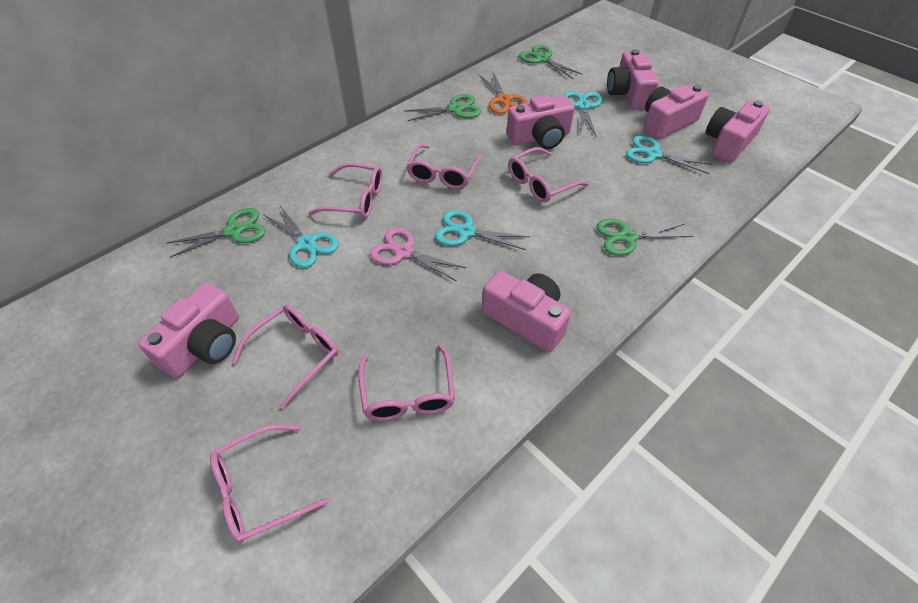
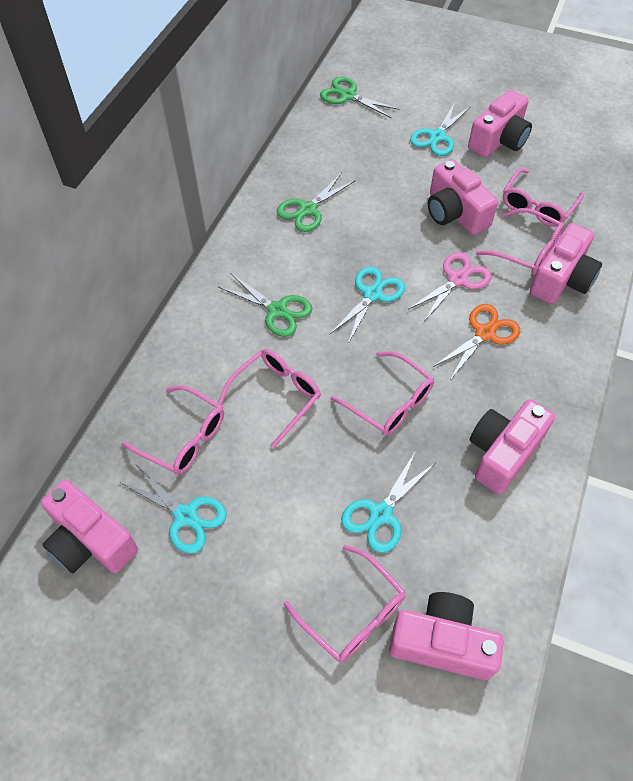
green scissors: [167,208,266,258] [404,94,481,121] [519,45,583,79] [596,219,694,256] = 4 -> [218,273,312,337] [277,173,356,232] [320,77,400,118] = 3

